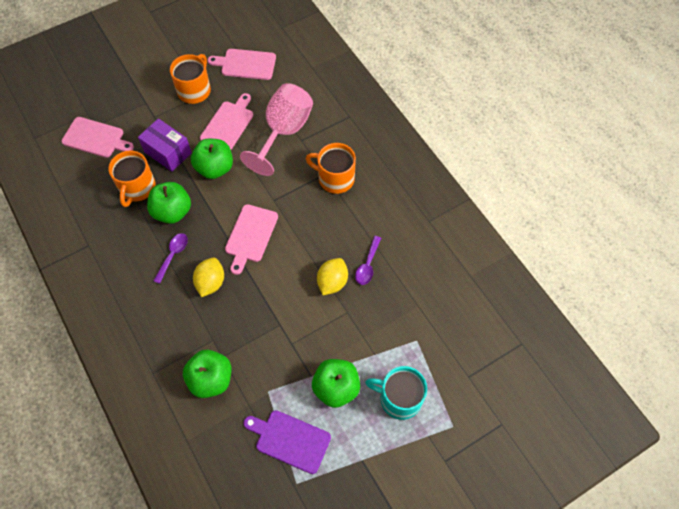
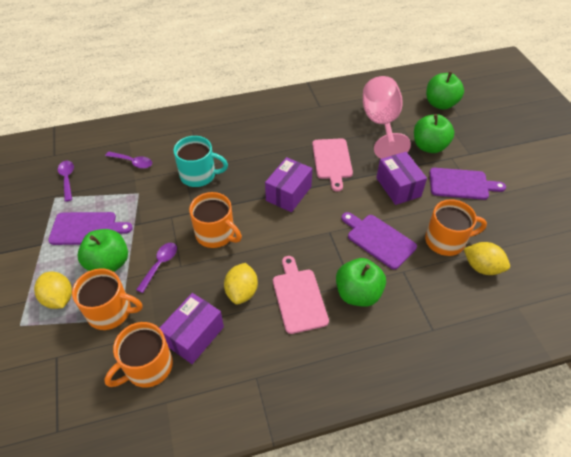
orange mug: [108,150,156,207] [170,54,211,104] [306,143,356,194] = 3 -> [72,268,143,330] [104,322,173,388] [189,192,242,248] [425,199,487,256] = 4
pink cutting board: [62,117,134,158] [200,93,253,150] [208,49,276,80] [225,204,278,275] = 4 -> [273,256,329,334] [312,138,353,192] = 2
purple box: [138,118,192,172] = 1 -> [160,293,224,364] [265,157,312,212] [376,152,427,205] = 3
purple cutting board: [244,410,331,474] = 1 -> [48,212,133,245] [341,212,417,270] [429,168,506,200] = 3
purple spoon: [153,233,188,284] [355,236,381,285] = 2 -> [58,161,74,202] [105,151,152,169] [136,243,177,293] = 3
yellow lemon: [193,257,224,297] [317,258,348,295] = 2 -> [34,272,72,309] [224,263,258,305] [464,242,510,275] = 3

